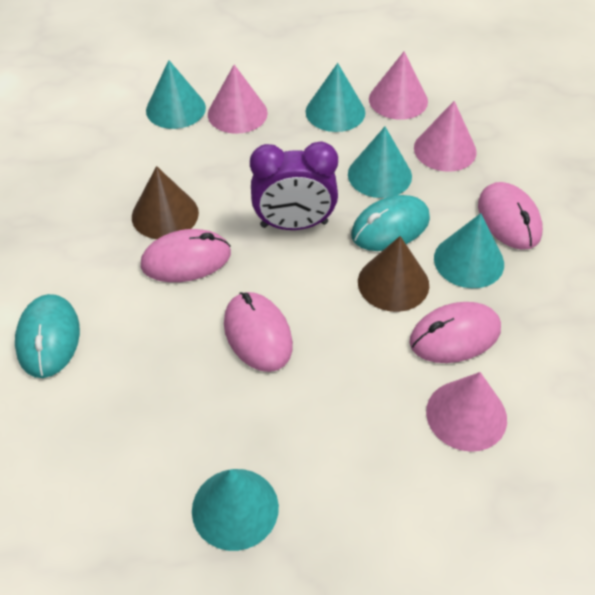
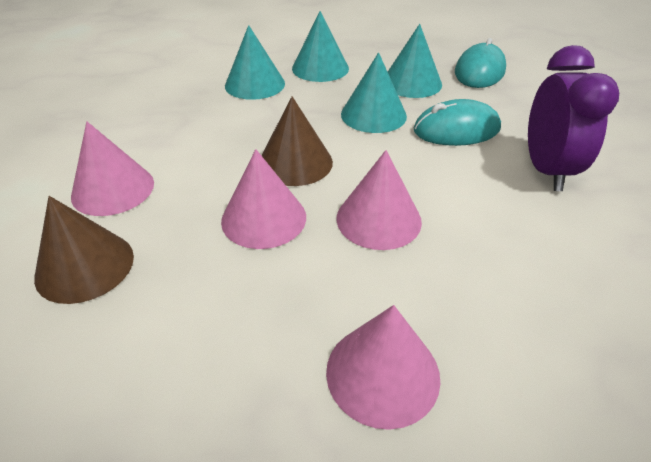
pink mouse: [141,229,231,282] [224,292,293,372] [409,302,501,363] [478,182,543,250] = 4 -> none = 0
turquoise cone: [146,60,206,129] [192,469,279,551] [306,63,365,132] [348,127,412,198] [434,213,504,288] = 5 -> [225,25,285,100] [292,11,349,82] [341,53,407,133] [388,24,442,98] = 4

